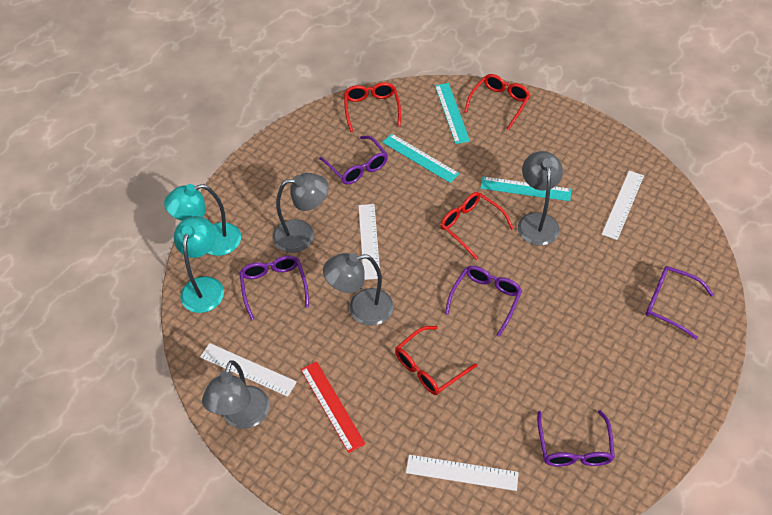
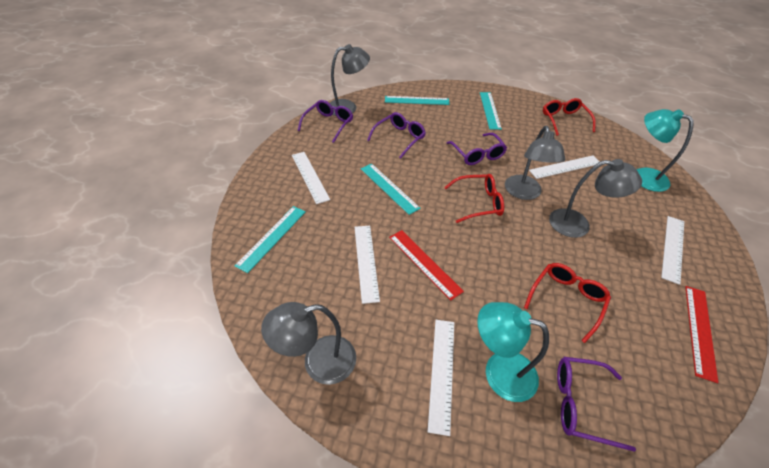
purple glasses: [239,256,309,321] [319,136,388,185] [445,266,522,337] [537,410,615,467] [646,266,714,339] = 5 -> [298,100,353,143] [367,112,426,159] [447,133,507,165] [557,357,636,452] = 4
red glasses: [344,82,401,132] [395,326,477,395] [440,192,514,260] [464,74,531,130] = 4 -> [444,174,504,223] [524,263,611,343] [543,98,596,136] = 3
red ruler: [301,361,365,453] = 1 -> [389,230,464,301] [685,286,719,383] = 2
turquoise ruler: [382,134,460,183] [435,83,470,144] [480,176,571,201] = 3 -> [235,206,306,273] [361,164,421,215] [385,96,450,105] [480,92,502,130] = 4
white ruler: [200,343,297,397] [358,204,380,280] [406,455,519,491] [602,171,644,240] = 4 -> [292,152,330,204] [355,226,380,304] [428,320,454,436] [529,156,600,179] [661,216,684,285] = 5

